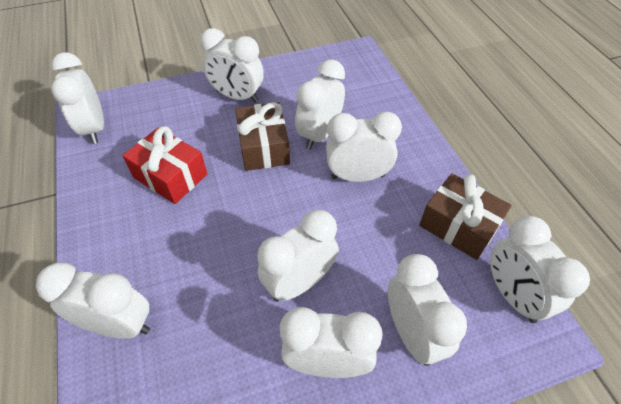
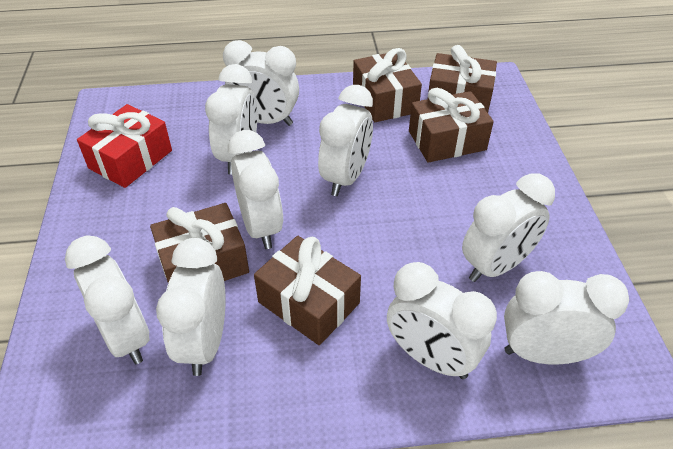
brown gift: [235,102,290,171] [419,173,512,260] = 2 -> [150,203,249,283] [254,236,361,345] [353,48,422,122] [409,88,494,163] [428,45,497,113] = 5

